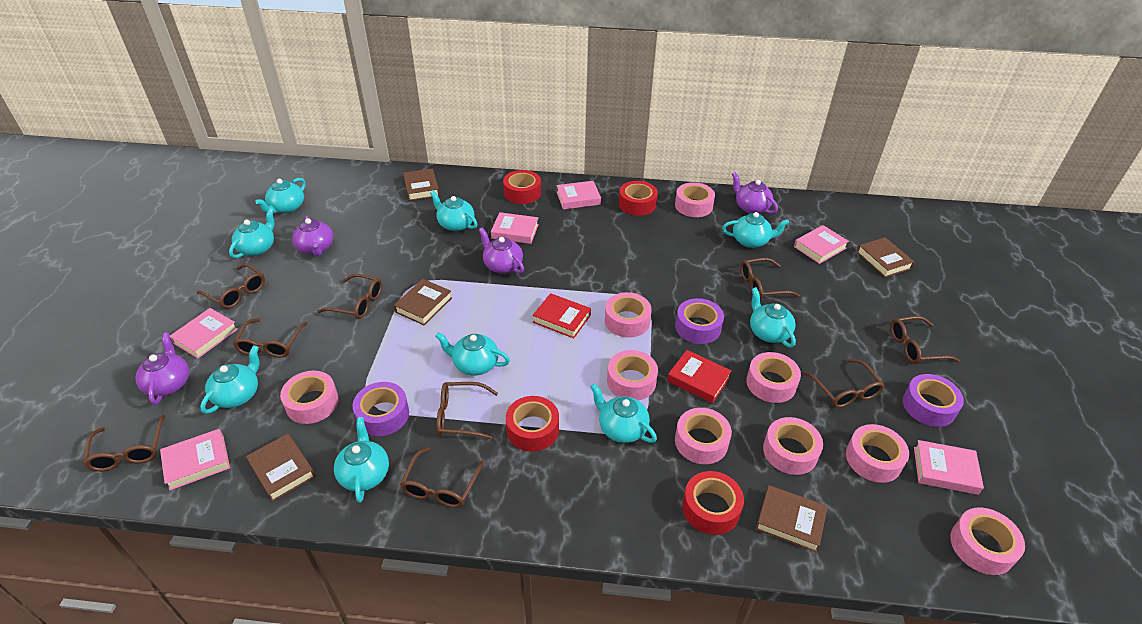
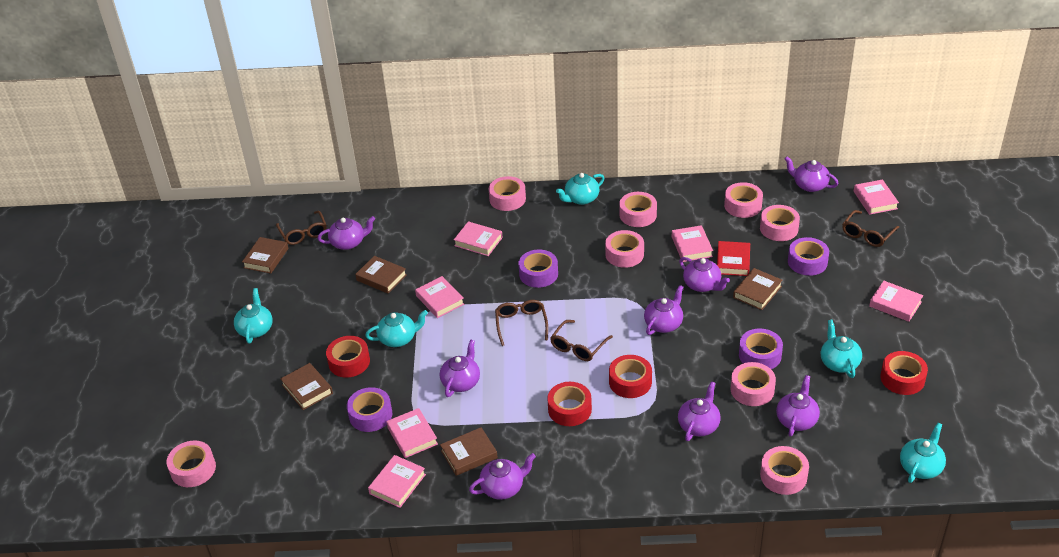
brown glasses: [83,415,165,471] [197,264,265,309] [233,318,308,358] [317,274,382,319] [400,447,484,508] [436,382,498,440] [740,258,800,299] [803,359,885,408] [890,316,960,364] = 9 -> [276,211,327,245] [495,300,548,346] [550,320,613,361] [842,210,899,247] = 4
pink book: [160,429,230,491] [169,308,238,358] [491,212,539,244] [556,181,601,210] [794,225,849,264] [914,440,984,495] = 6 -> [368,455,426,508] [387,408,438,458] [415,276,464,318] [454,221,503,256] [672,225,713,262] [854,180,899,215] [869,281,923,322] = 7
pink tape: [280,371,339,424] [605,292,652,338] [607,350,658,400] [675,182,715,217] [675,408,732,464] [746,352,801,403] [763,417,823,475] [846,424,909,483] [950,507,1025,575] = 9 -> [167,440,216,487] [489,176,526,211] [605,230,644,268] [619,192,657,227] [724,182,763,218] [731,362,776,406] [760,205,800,241] [760,446,809,495] = 8
purple tape: [352,382,409,436] [675,298,724,344] [902,374,964,427] = 3 -> [347,387,392,432] [518,249,558,288] [739,328,783,369] [788,237,829,276] = 4
purple teapot: [135,333,189,405] [292,215,334,256] [479,228,524,274] [732,172,778,214] = 4 -> [318,216,375,250] [440,340,480,397] [469,453,536,500] [644,285,683,335] [678,382,721,441] [679,257,730,292] [776,375,820,437] [785,156,839,192] = 8
red book: [532,293,591,338] [667,350,732,403] = 2 -> [717,241,750,276] = 1
turquoise teapot: [200,345,259,414] [229,208,274,258] [255,178,306,213] [334,417,389,503] [430,190,477,231] [435,332,510,376] [590,383,657,443] [722,212,789,248] [750,287,796,348] = 9 -> [234,288,273,344] [365,310,428,347] [556,173,605,205] [821,320,862,378] [900,423,946,483] = 5

